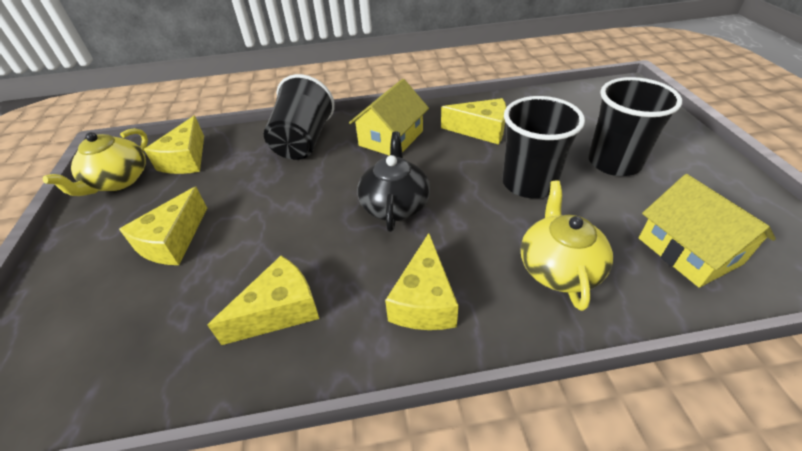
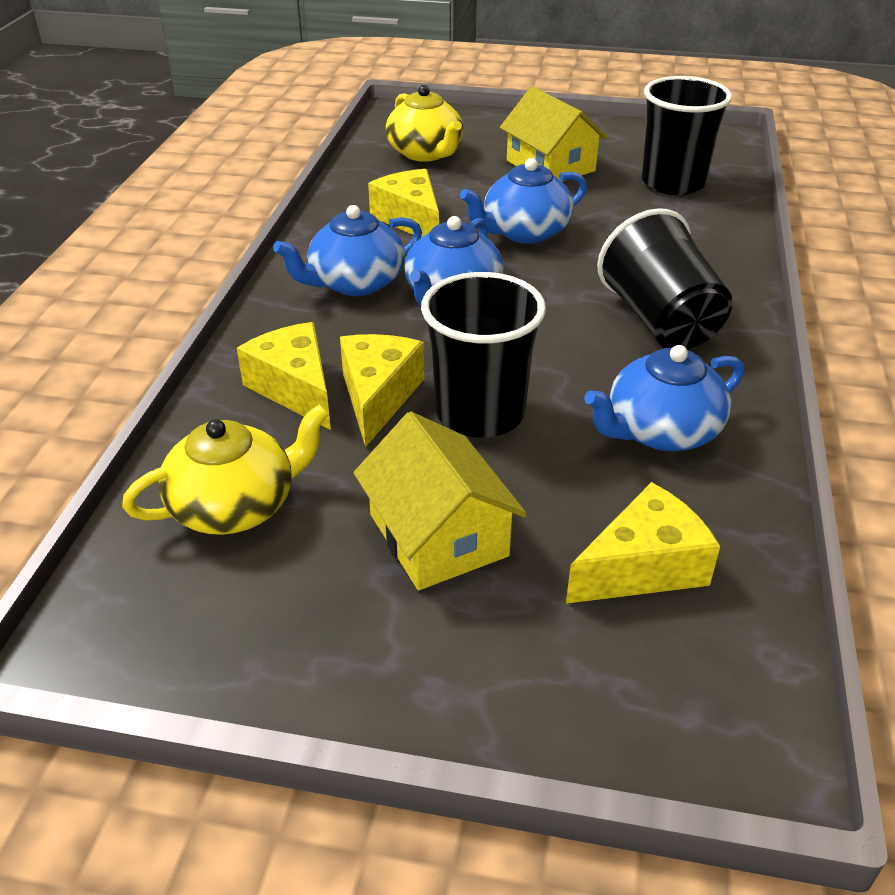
black teapot: [357,132,430,232] = 1 -> none = 0
blue teapot: none = 0 -> [273,205,422,296] [405,216,504,306] [460,158,587,244] [584,345,744,451] = 4
yellow cheese: [119,187,207,265] [144,116,204,174] [207,256,319,345] [385,233,459,330] [441,98,506,145] = 5 -> [237,322,331,430] [340,334,424,447] [368,169,439,238] [566,482,720,604] = 4

